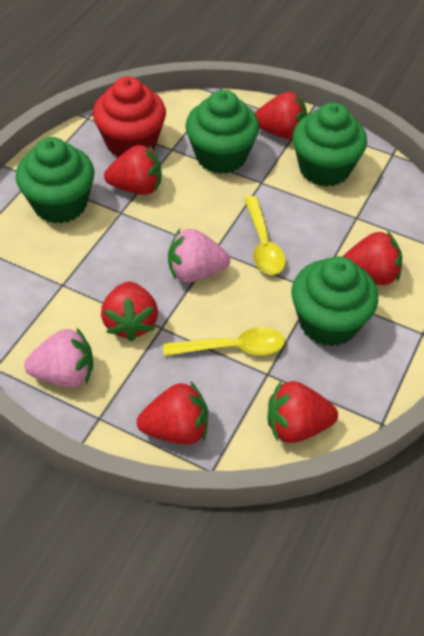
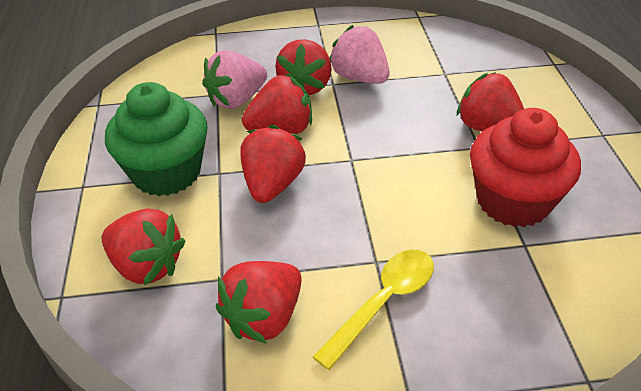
green cupcake: [16,137,95,223] [185,90,259,174] [291,256,378,347] [293,102,367,187] = 4 -> [105,82,208,196] = 1
yellow spoon: [163,327,285,356] [245,196,286,275] = 2 -> [313,250,434,370] = 1

